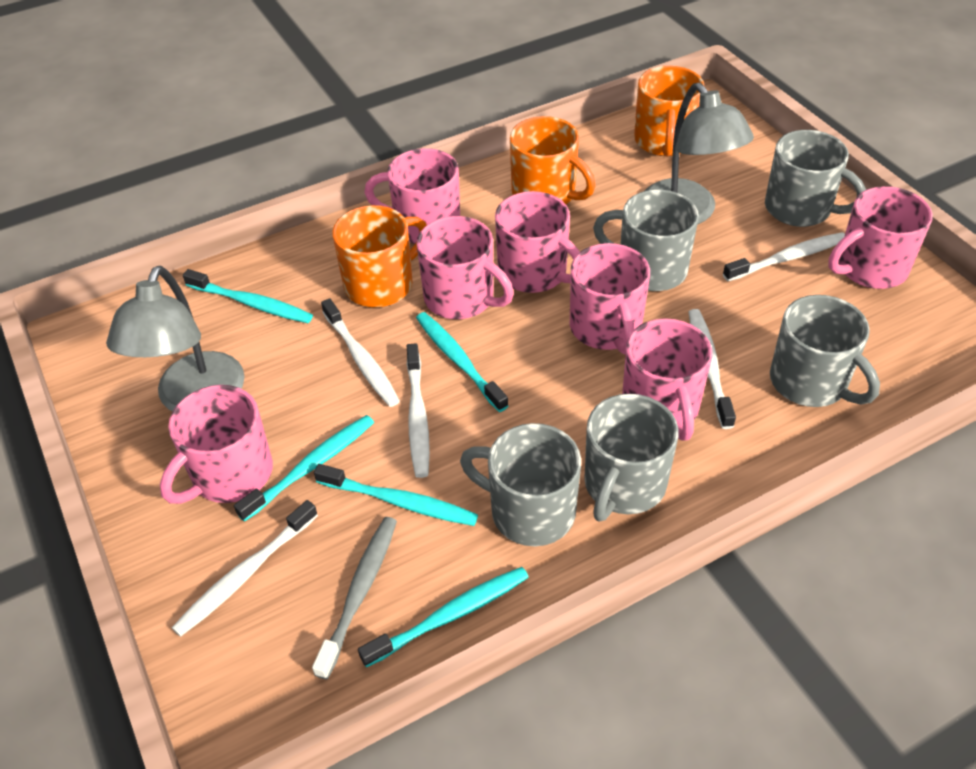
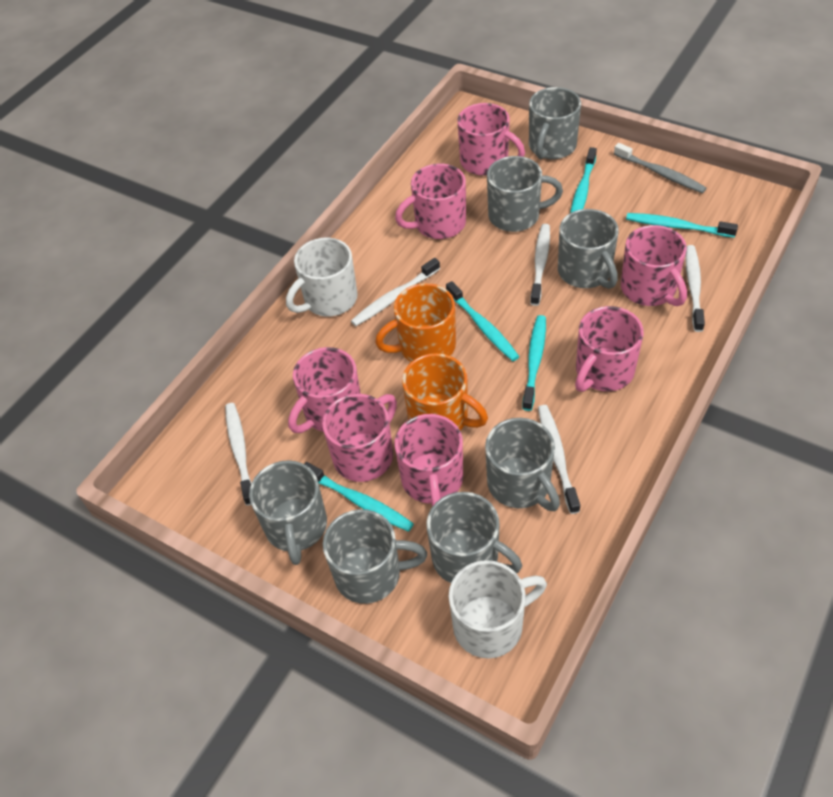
grey lamp: [106,266,244,411] [645,83,754,225] = 2 -> none = 0
grey mug: [460,423,581,546] [584,394,679,522] [593,190,699,291] [765,130,866,227] [770,295,880,407] = 5 -> [249,460,327,565] [323,509,427,604] [426,492,522,583] [485,418,560,511] [487,156,563,232] [529,87,581,159] [558,209,619,289] = 7
orange mug: [332,205,427,307] [510,116,595,204] [634,66,705,156] = 3 -> [375,283,456,362] [402,353,488,431] = 2
white mug: none = 0 -> [286,238,358,317] [449,560,547,658] = 2

